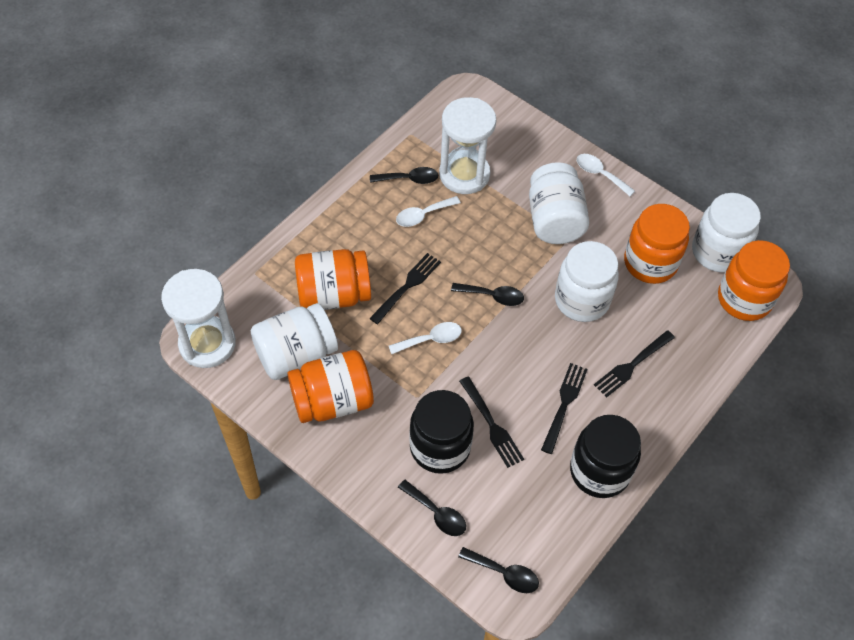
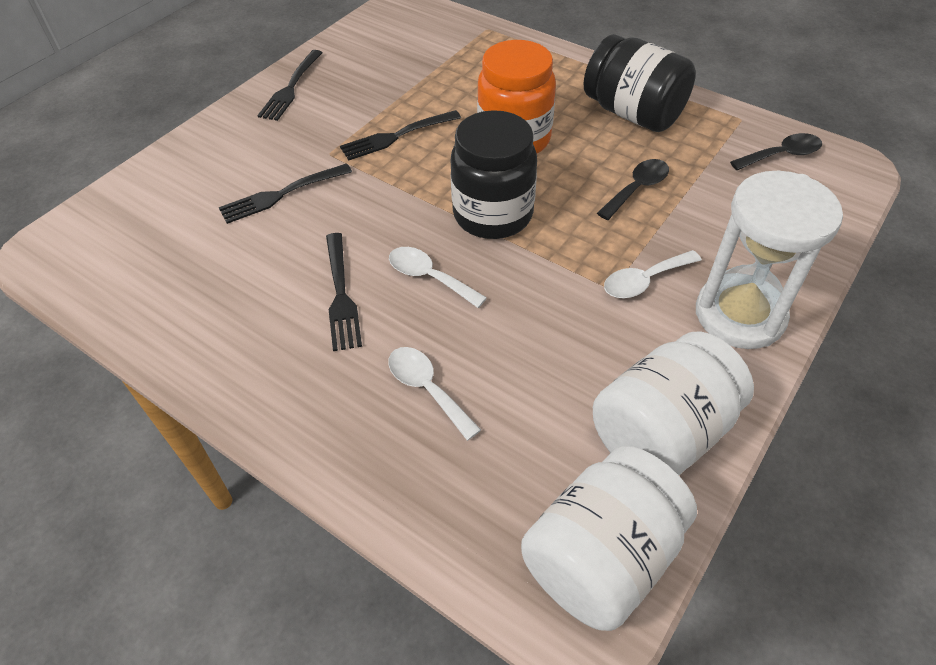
black spoon: [370,167,438,184] [398,480,466,536] [451,283,524,306] [458,547,539,593] = 4 -> [597,159,669,220] [730,133,822,170] = 2
orange jar: [287,350,374,423] [295,249,371,310] [624,204,690,284] [718,240,790,321] = 4 -> [477,40,556,153] = 1
white hourglass: [161,269,236,368] [439,97,496,194] = 2 -> [696,171,843,349] = 1
white jar: [251,303,338,380] [529,162,589,244] [555,241,619,322] [692,193,761,272] = 4 -> [521,446,697,631] [593,331,754,475] = 2

